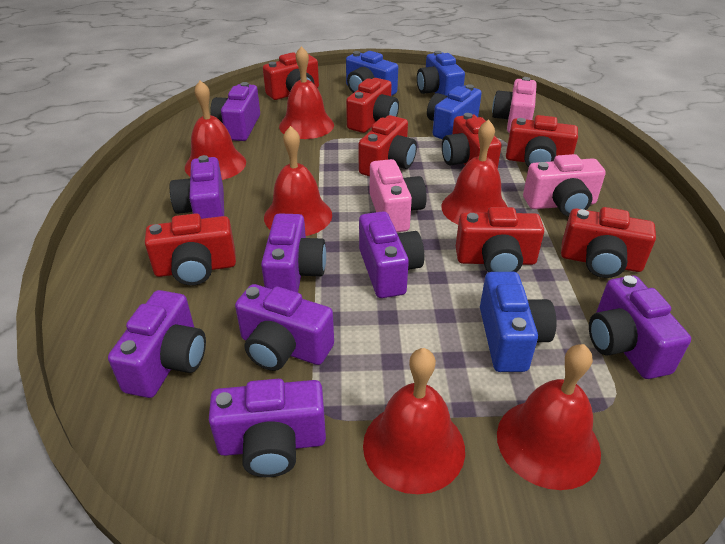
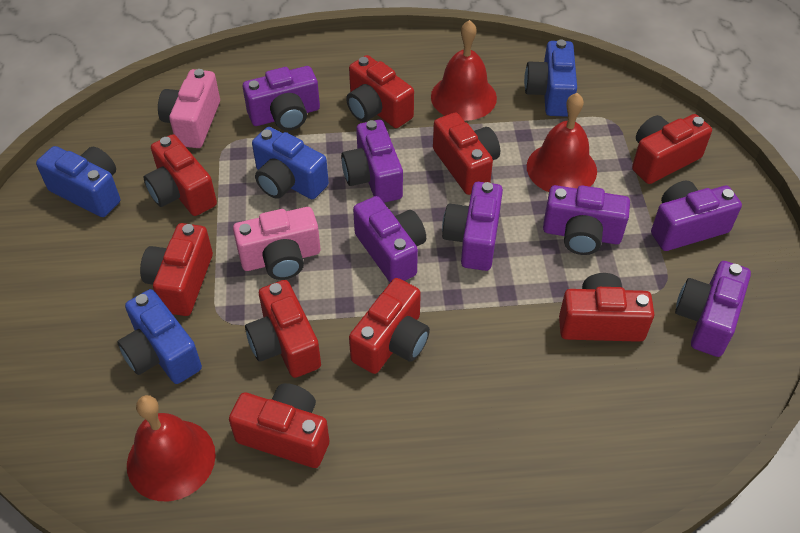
pink camera: [370,159,427,232] [492,77,537,133] [523,154,606,216] = 3 -> [158,69,220,148] [233,207,320,280] = 2
purple camera: [108,290,206,398] [170,155,224,219] [209,379,326,477] [210,82,260,141] [235,284,334,371] [261,213,326,293] [359,211,424,298] [589,275,691,379] = 8 -> [243,66,320,131] [341,120,403,203] [353,196,426,282] [442,182,503,271] [543,185,630,255] [651,181,742,251] [675,261,751,357] = 7
red bell: [185,81,246,180] [264,126,332,236] [279,46,334,139] [363,348,465,494] [441,119,508,224] [497,344,601,490] = 6 -> [127,395,216,501] [431,20,497,121] [527,93,597,192] = 3
red camera: [145,213,236,285] [263,52,319,100] [346,78,399,133] [359,115,417,177] [442,113,502,169] [456,207,544,272] [506,115,578,167] [561,207,656,278] = 8 -> [140,223,213,316] [144,134,217,216] [229,383,329,468] [245,280,321,378] [346,55,414,128] [349,278,430,374] [433,112,500,195] [559,273,654,342] [632,114,712,184] = 9

